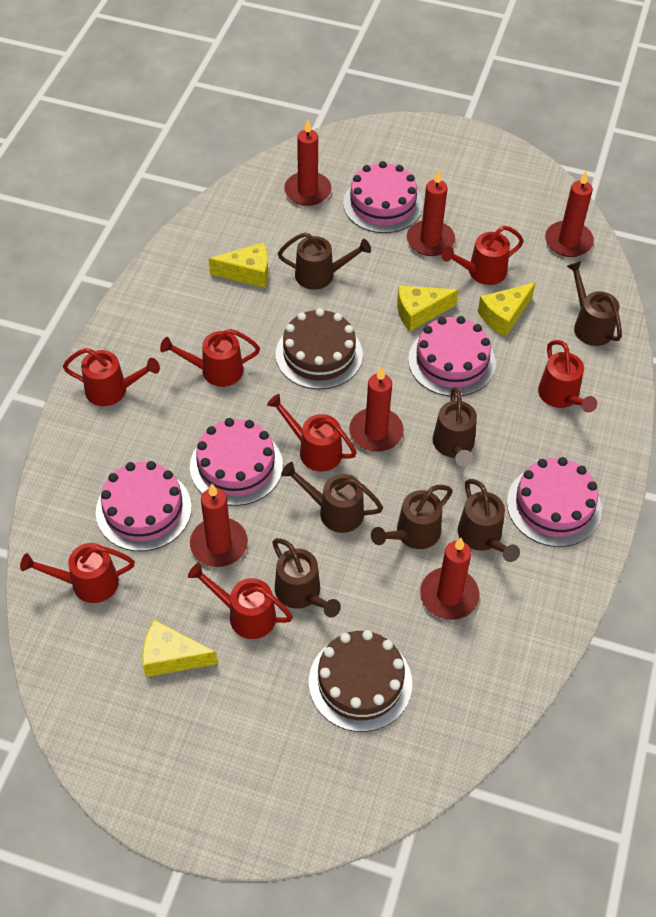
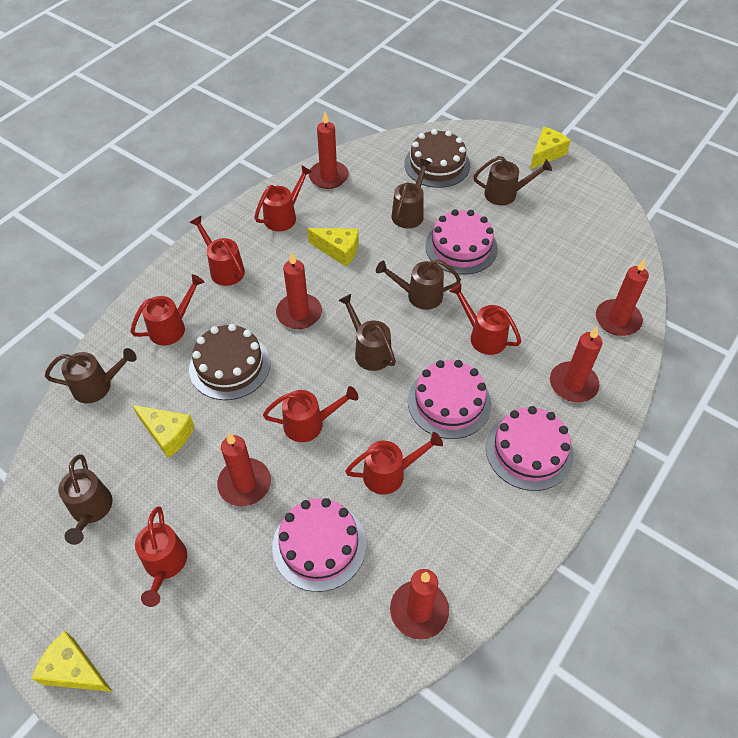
brown watering can: [272,538,341,617] [278,232,371,290] [281,462,383,533] [371,485,453,549] [433,387,477,467] [458,479,520,562] [567,261,622,346] = 7 -> [45,348,137,403] [58,454,113,545] [338,294,396,371] [376,259,461,310] [391,159,432,228] [474,156,552,205] = 6
pink cake: [96,461,192,551] [190,418,283,506] [343,161,423,233] [408,316,496,397] [507,457,602,547] = 5 -> [272,498,366,592] [408,360,491,439] [425,209,498,275] [486,406,574,491] = 4

